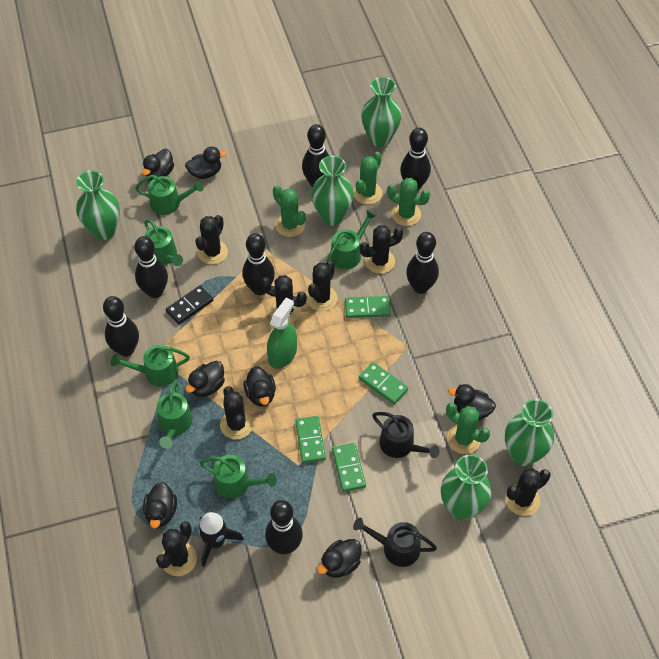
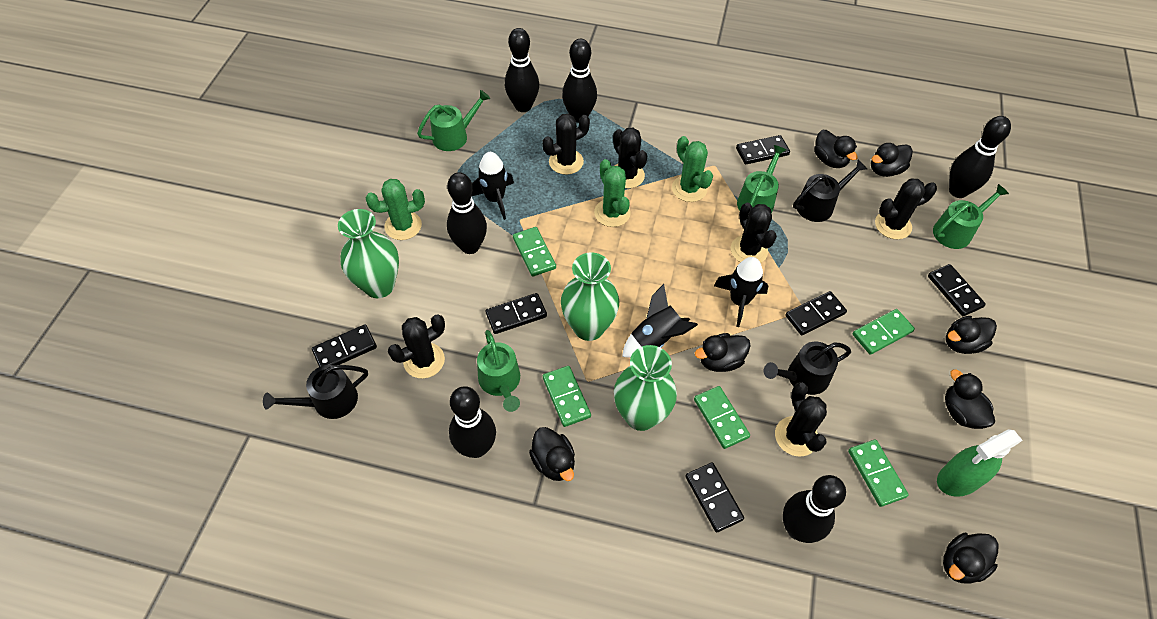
black bowling pin: [103,296,139,357] [134,236,168,298] [242,233,275,295] [265,500,303,554] [302,124,329,187] [400,128,431,191] [406,232,439,294] = 7 -> [447,172,487,254] [449,386,496,458] [505,28,539,112] [562,39,597,123] [783,475,846,543] [949,116,1011,198] = 6
black cactus: [156,521,197,576] [195,215,228,264] [220,386,254,439] [261,275,307,323] [307,261,337,311] [360,225,403,274] [505,468,551,516] = 7 -> [388,314,445,379] [542,114,590,175] [613,127,647,189] [731,203,777,263] [775,382,827,457] [875,178,937,239] = 6
black domino: [166,285,213,324] = 1 -> [312,324,377,367] [485,293,547,334] [685,463,744,532] [736,135,790,164] [786,291,847,335] [928,264,986,316] = 6
black rocket: [198,512,244,567] = 1 -> [471,152,514,220] [622,284,698,358] [714,257,768,327] = 3
black watering can: [353,518,437,567] [372,412,440,458] = 2 -> [263,365,368,419] [764,342,851,395] [793,160,867,222] = 3
green cactus: [273,185,306,237] [353,152,382,205] [387,178,430,226] [446,403,490,454] = 4 -> [366,179,425,240] [594,159,631,227] [672,136,713,202] = 3
green domino: [295,416,326,463] [332,443,366,492] [345,296,391,318] [359,362,408,404] = 4 -> [513,227,556,277] [543,366,591,427] [694,386,750,449] [848,439,909,507] [853,309,915,355] = 5
green vase: [76,170,120,240] [311,156,354,225] [361,77,402,147] [441,454,491,520] [505,399,554,466] = 5 -> [338,209,399,298] [561,252,619,341] [614,345,677,431] = 3
green watering can: [111,345,190,386] [135,175,203,215] [144,219,183,266] [157,381,193,449] [200,455,277,498] [327,210,376,269] = 6 -> [417,90,490,151] [477,330,520,412] [737,145,786,213] [933,184,1009,249] = 4

